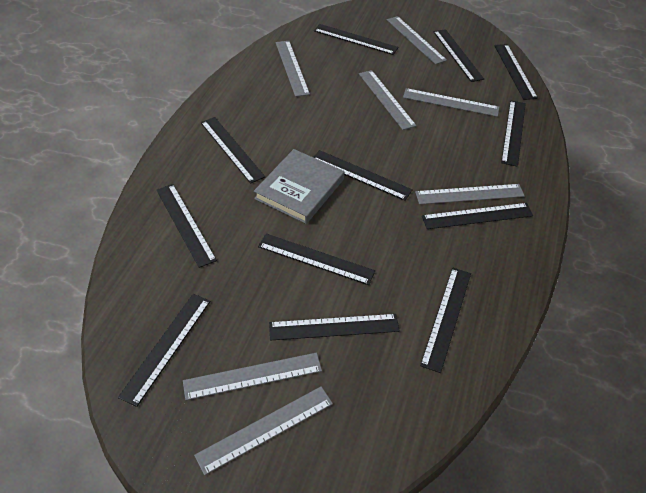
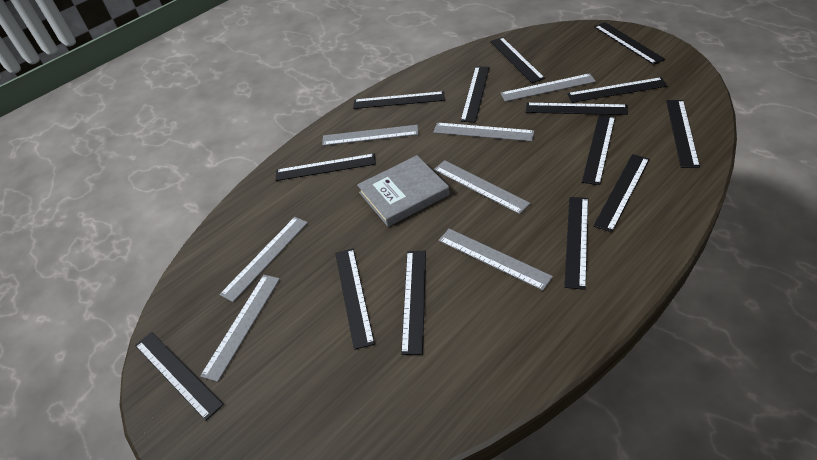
black ruler: [118,294,210,407] [157,184,217,268] [201,117,265,184] [258,233,375,285] [269,314,400,340] [313,150,413,201] [314,24,398,55] [420,268,471,373] [422,203,533,229] [433,29,484,82] [494,44,538,100] [501,100,526,167] = 12 -> [135,332,224,421] [276,154,376,181] [335,248,375,350] [353,91,445,109] [401,250,426,355] [460,67,490,122] [490,37,545,83] [526,103,628,115] [564,197,588,290] [567,77,668,103] [582,115,615,185] [593,154,649,232] [594,22,665,65] [666,100,700,168] = 14

